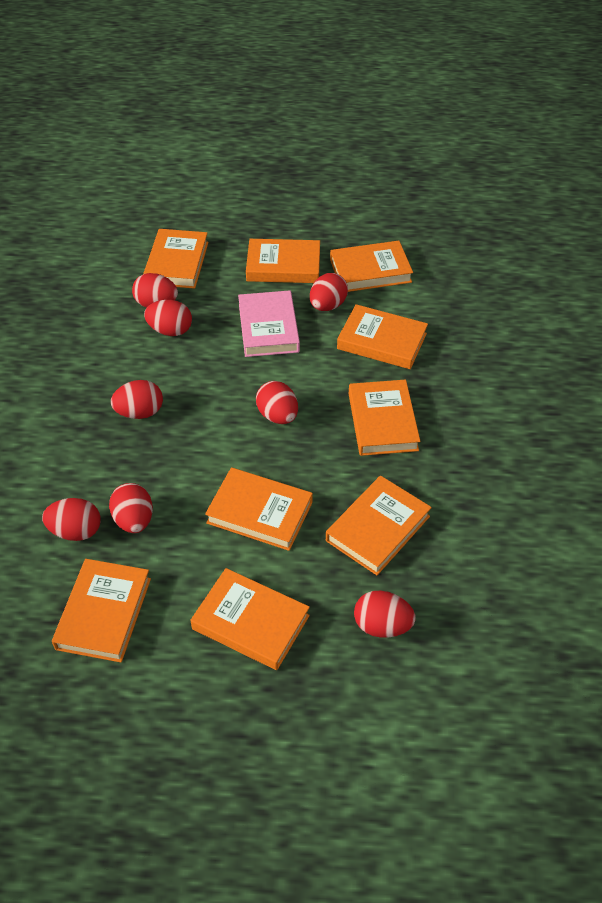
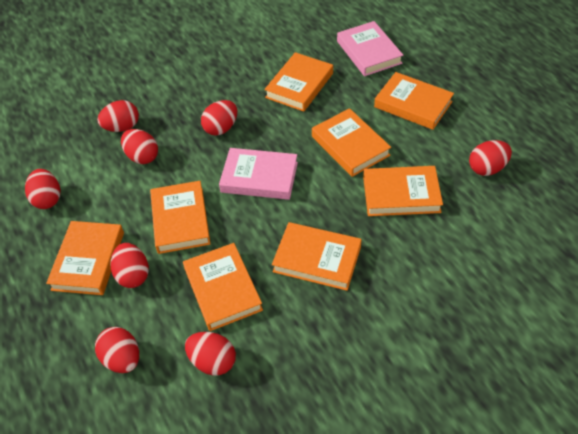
orange book: [52,559,151,663] [143,229,208,289] [191,568,310,670] [205,467,313,551] [246,239,320,283] [326,476,432,575] [330,241,413,292] [337,304,428,369] [349,380,420,456] = 9 -> [46,221,124,295] [150,181,211,254] [183,243,263,331] [264,52,333,112] [272,222,362,291] [312,108,391,177] [363,166,443,216] [374,72,454,130] = 8
pink book: [238,290,300,357] = 1 -> [219,148,298,200] [337,21,403,76] = 2

